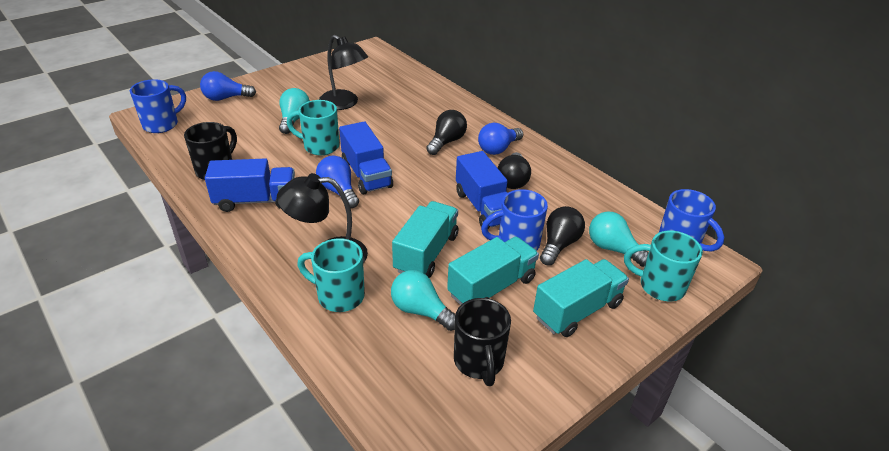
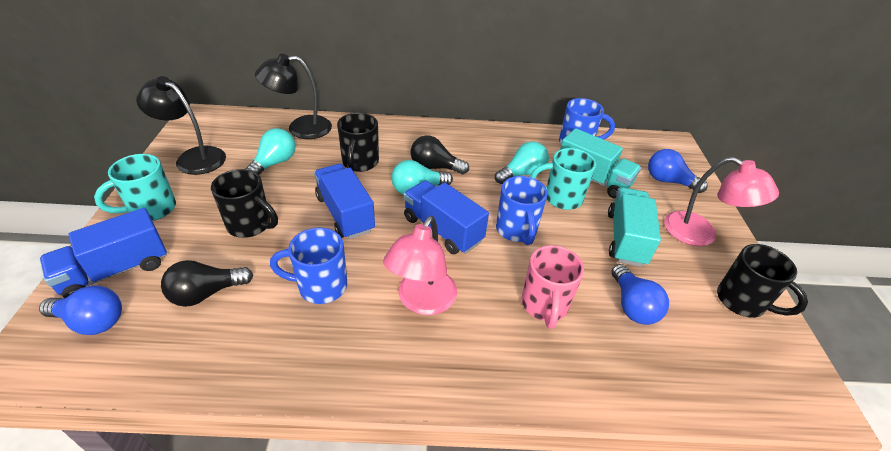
black light bulb: [426,110,467,155] [498,152,531,189] [540,206,585,265] = 3 -> [161,260,253,307] [411,135,469,174] = 2
black mug: [184,122,237,180] [454,298,511,386] = 2 -> [211,169,278,238] [337,113,379,172] [717,244,808,318] = 3
pink lamp: none = 0 -> [383,216,457,315] [664,157,779,246] = 2
pink mug: none = 0 -> [522,245,584,329] = 1
turquoise mug: [287,100,339,155] [297,238,365,312] [624,231,703,301] = 3 -> [94,154,176,221] [530,148,596,210] = 2
turquoise truck: [392,201,458,278] [447,237,539,305] [533,259,629,337] = 3 -> [560,128,641,199] [608,188,661,267] = 2

